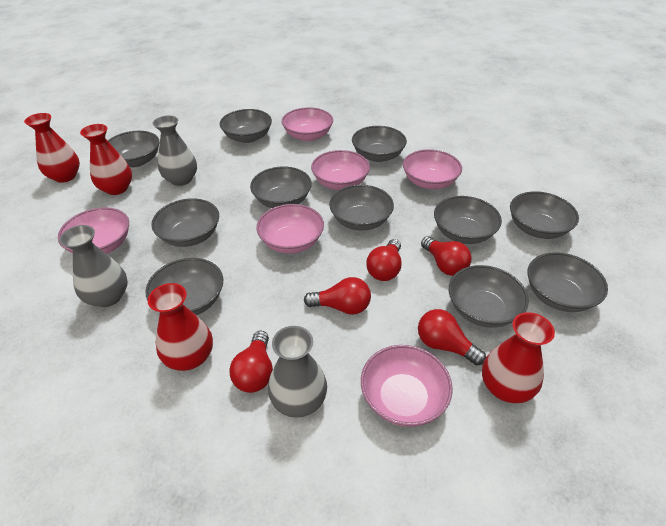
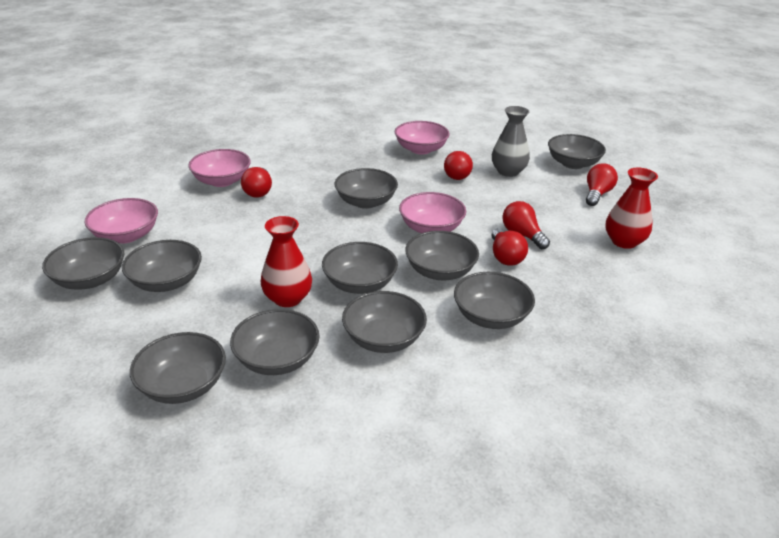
grey bowl: [108,131,160,167] [145,258,223,315] [151,198,219,247] [220,109,272,143] [250,166,312,208] [329,185,394,231] [352,126,407,162] [434,196,502,244] [449,265,529,328] [510,191,579,239] [527,252,608,312] = 11 -> [42,237,125,290] [122,240,202,292] [130,332,226,404] [230,309,320,375] [322,242,398,294] [335,168,398,209] [342,291,427,353] [405,231,479,280] [454,272,535,329] [548,134,606,169] = 10
grey vase: [59,225,128,307] [153,116,197,186] [268,326,327,418] = 3 -> [492,106,530,177] = 1
pink bowl: [58,207,129,254] [256,204,324,254] [282,107,333,141] [311,150,370,190] [361,345,453,427] [403,149,462,189] = 6 -> [85,198,158,243] [188,149,251,187] [395,121,450,154] [399,192,466,233] = 4
red vase: [24,113,80,183] [80,124,132,195] [148,283,213,371] [482,312,555,403] = 4 -> [261,216,312,307] [605,168,658,249] = 2

